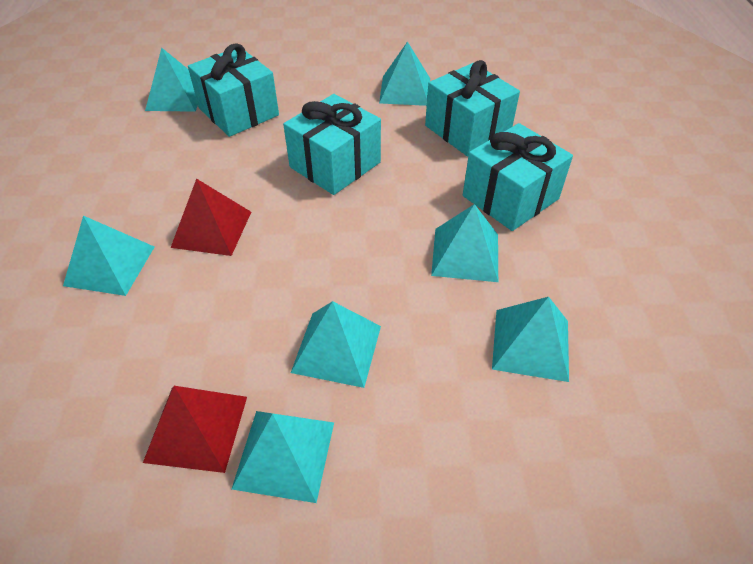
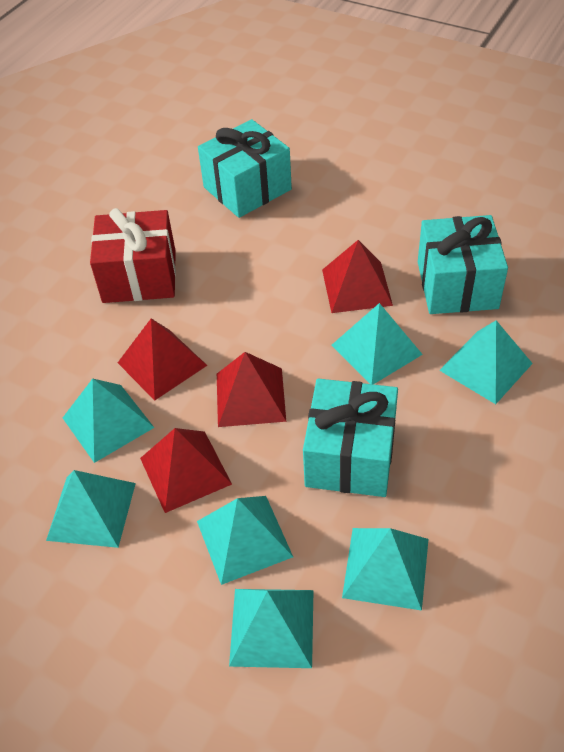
red gift: none = 0 -> [90,208,176,303] = 1
red pyramid: [143,386,247,473] [171,178,251,256] = 2 -> [118,318,207,401] [140,428,232,513] [217,352,286,427] [322,240,393,313] = 4
turquoise gift: [188,43,279,137] [283,94,381,195] [425,60,520,157] [463,123,573,231] = 4 -> [198,119,292,218] [303,378,398,497] [418,215,508,314] = 3

